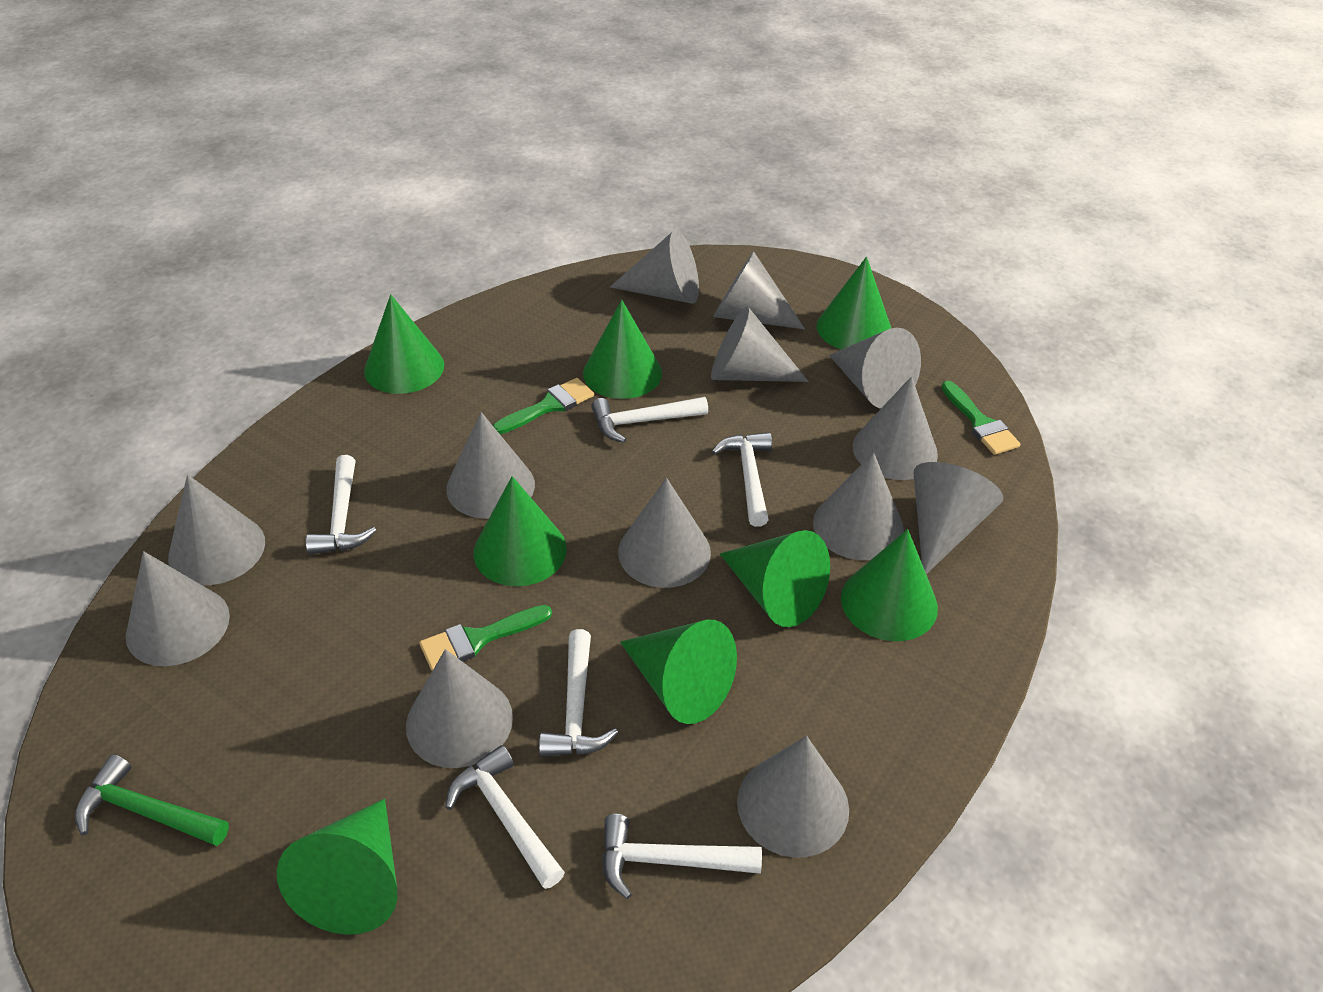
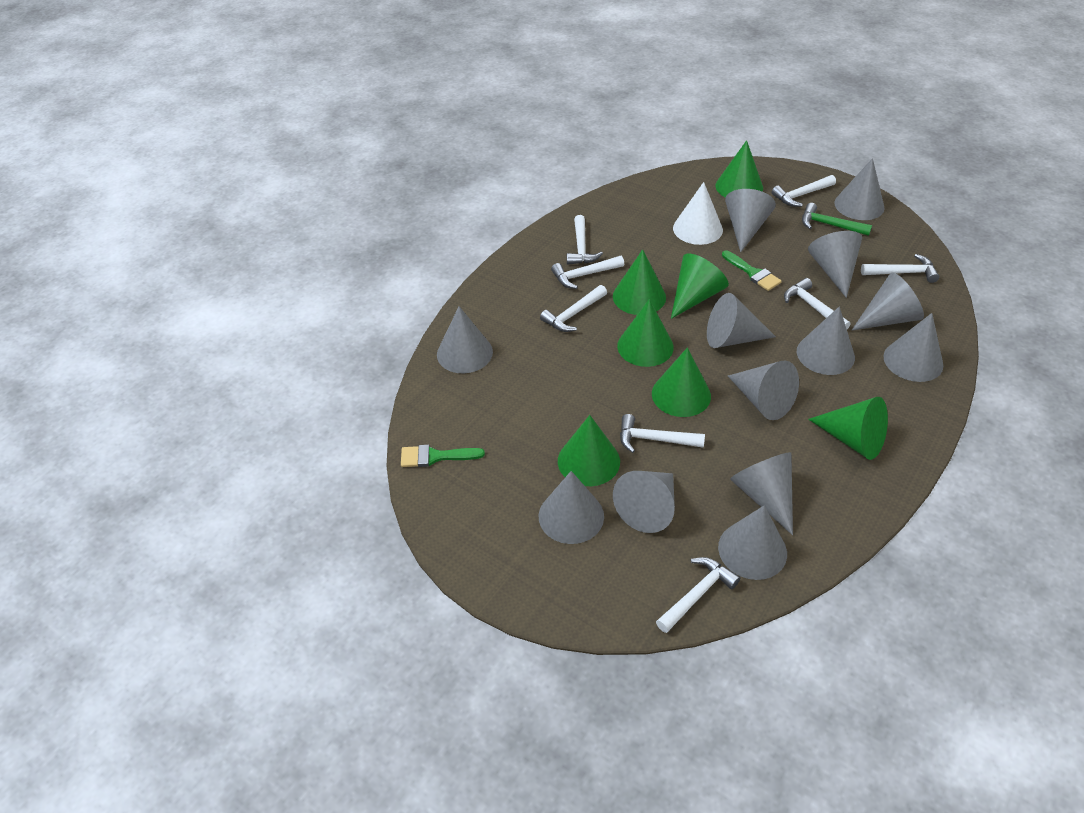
green brush: [419,605,552,671] [493,378,594,434] [941,381,1021,455] = 3 -> [401,445,485,467] [722,250,782,291] = 2
green cone: [276,799,397,935] [364,294,444,394] [474,476,567,586] [583,300,662,399] [620,620,737,724] [720,530,830,627] [816,257,891,350] [841,529,938,641] = 8 -> [558,415,620,486] [613,249,666,315] [617,299,674,367] [652,347,711,417] [671,254,729,319] [715,140,763,198] [808,397,888,460] = 7
white cone: none = 0 -> [673,182,723,245] = 1
white hammer: [305,455,376,555] [445,745,565,889] [539,629,618,757] [591,397,708,443] [602,814,762,899] [711,432,772,527] = 6 -> [540,285,607,332] [551,256,624,289] [567,215,603,264] [620,414,705,453] [656,557,740,633] [771,175,836,207] [784,278,851,329] [861,254,939,283] = 8

